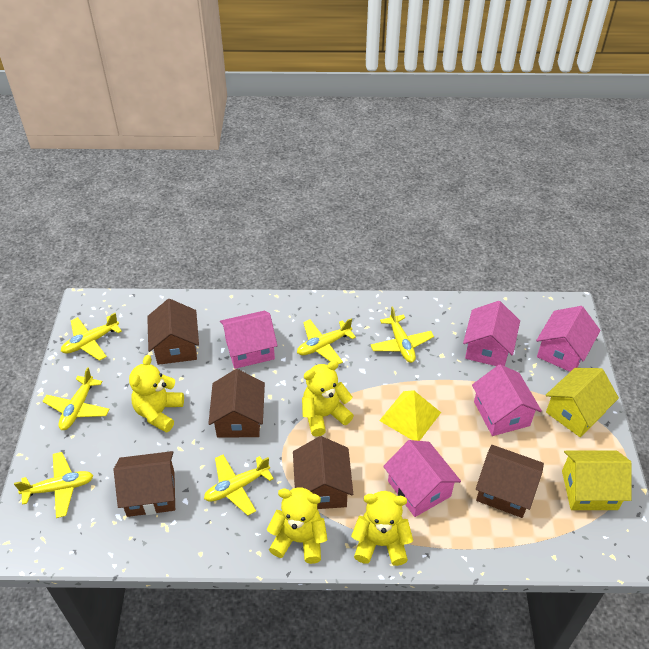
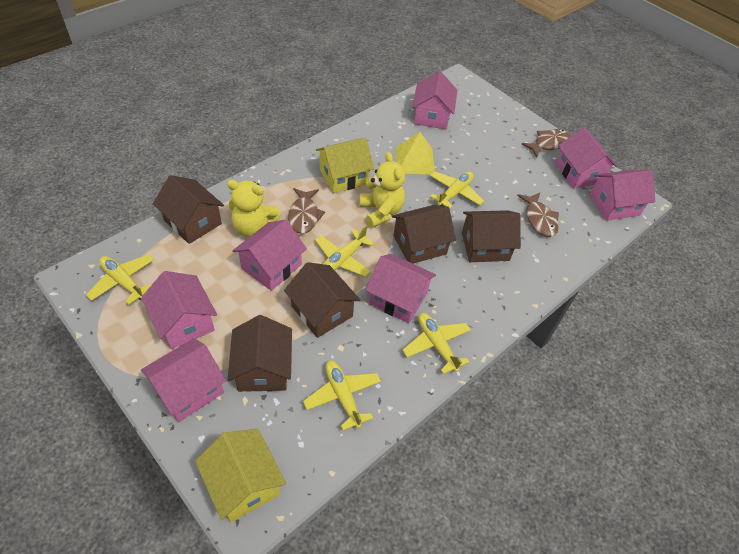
brown fish: none = 0 -> [288,188,325,234] [517,193,559,237] [522,129,571,158] = 3
pink house: [220,311,277,369] [383,440,461,517] [463,301,520,366] [472,365,542,436] [536,306,600,372] = 5 -> [141,271,217,349] [141,338,226,422] [233,219,307,291] [366,254,436,323] [412,71,457,129] [556,127,618,189] [590,170,655,221] = 7
yellow plane: [14,452,93,518] [42,367,110,430] [61,313,122,361] [204,455,274,515] [297,318,356,364] [370,306,434,363] = 6 -> [86,254,154,305] [303,360,381,430] [315,225,374,277] [403,313,471,374] [430,171,484,209] = 5
yellow teddy bear: [129,355,184,433] [267,487,328,564] [302,360,354,437] [351,491,413,566] = 4 -> [227,180,280,237] [360,152,405,228] = 2

